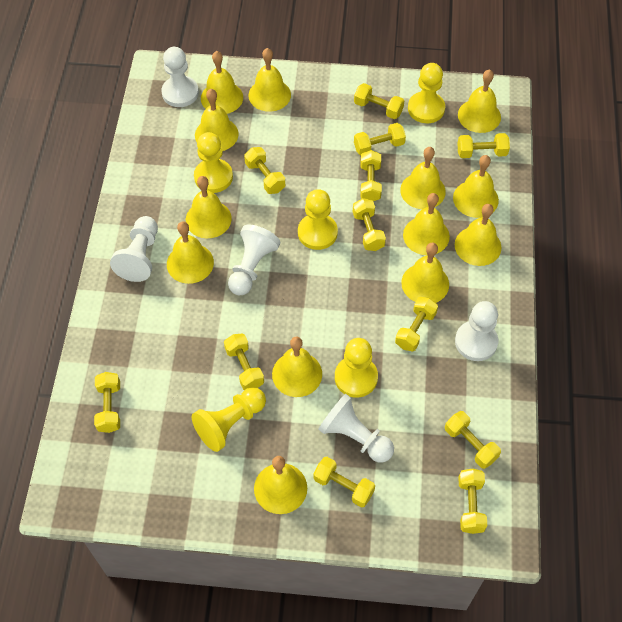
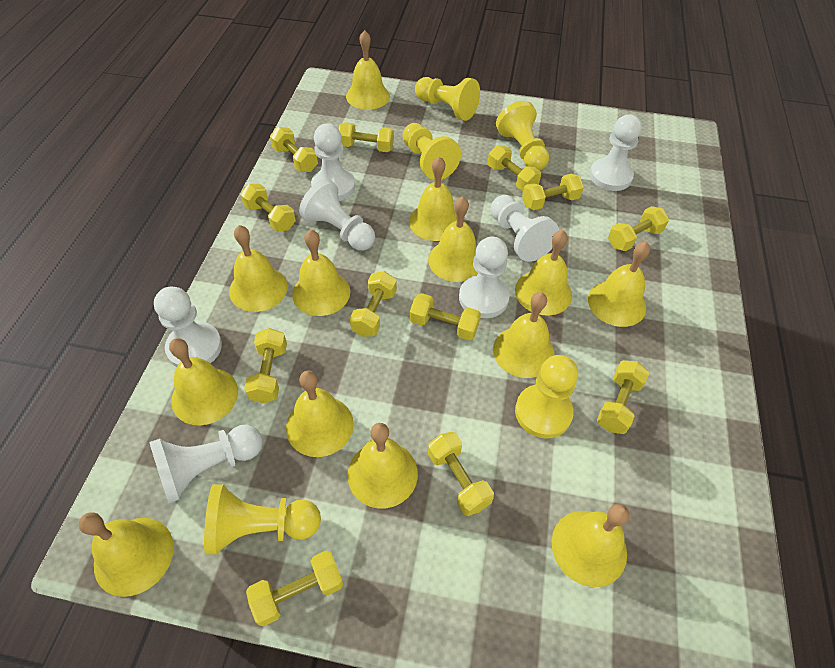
white pawn: [110,216,158,282] [161,47,199,107] [228,224,281,295] [318,394,394,463] [455,301,498,361] = 5 -> [149,425,263,503] [154,287,222,367] [299,179,375,251] [311,124,355,201] [459,237,509,318] [491,195,559,262] [589,114,642,191] = 7

